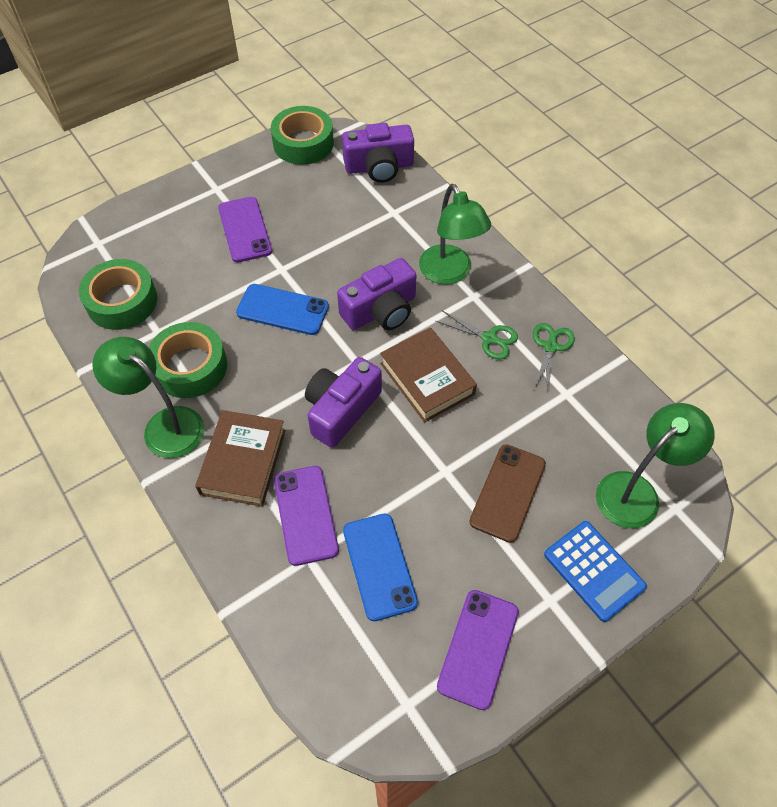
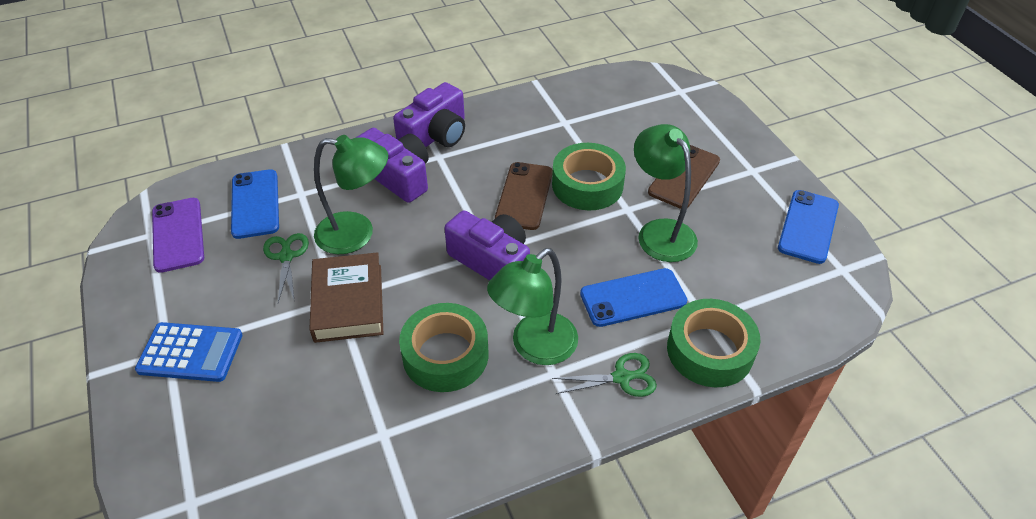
blue phone: [236,284,329,335] [343,513,418,621] = 2 -> [231,169,279,239] [580,268,687,327] [778,190,839,264] = 3
brown book: [195,410,286,507] [380,327,477,422] = 2 -> [309,252,383,343] = 1
brown phone: [469,444,546,543] = 1 -> [495,162,553,230] [648,145,720,209] = 2
purple phone: [218,197,272,262] [274,466,339,566] [437,590,519,710] = 3 -> [152,198,204,273] = 1

